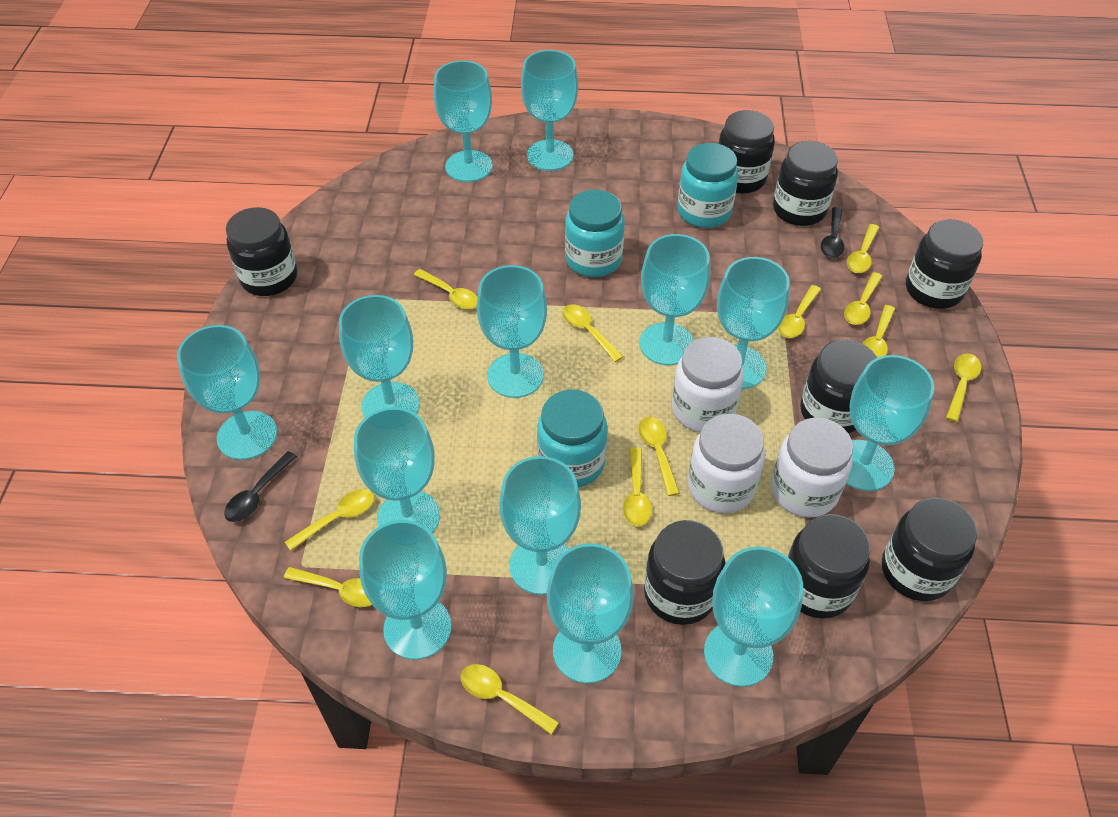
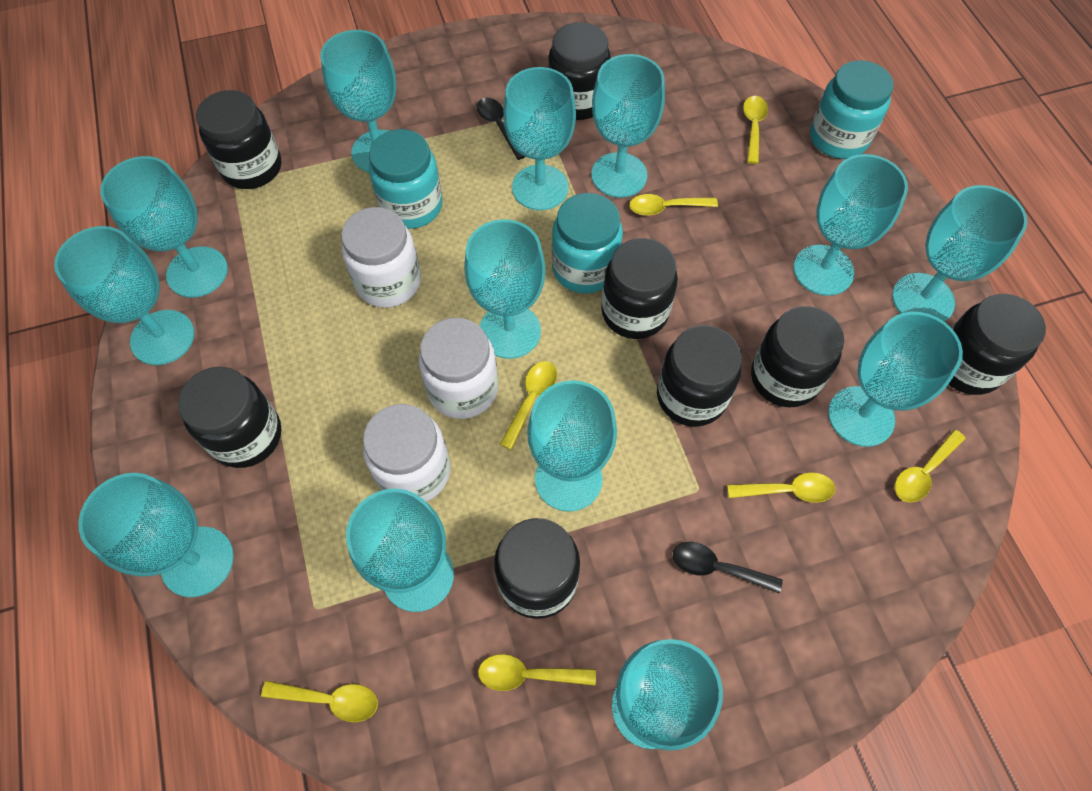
yellow spoon: [284,567,372,607] [285,489,374,551] [414,269,477,309] [461,664,559,734] [562,304,623,362] [623,447,652,526] [638,417,680,496] [778,285,821,338] [844,272,883,325] [847,224,880,273] [863,305,895,357] [946,353,981,422] = 12 -> [261,681,378,722] [478,654,596,691] [500,361,557,450] [629,194,718,216] [727,472,835,503] [743,96,768,164] [895,429,966,502] = 7

